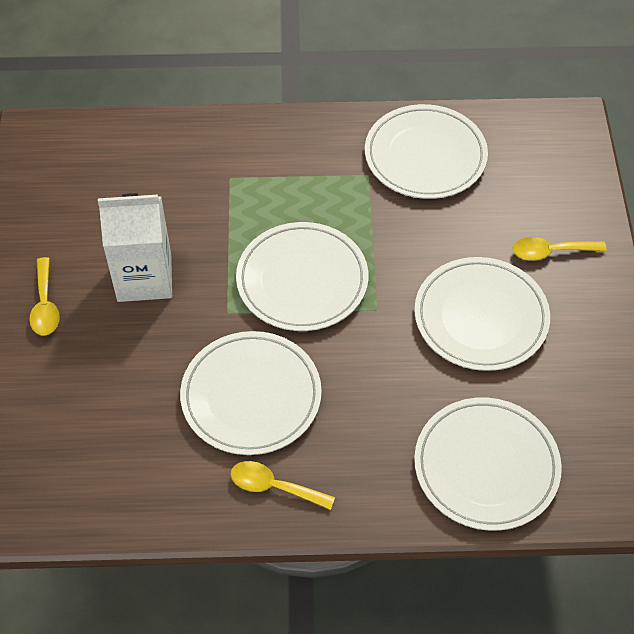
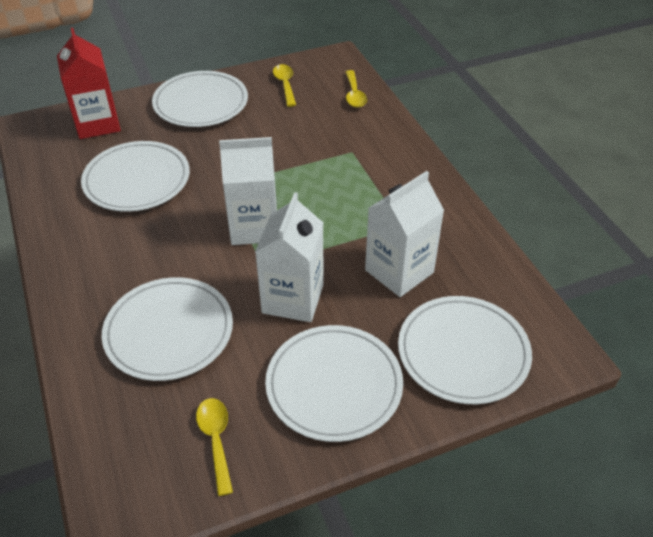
red carton: none = 0 -> [57,28,121,139] = 1
white carton: [98,193,172,302] = 1 -> [219,137,277,245] [255,192,323,322] [365,171,444,297] = 3

